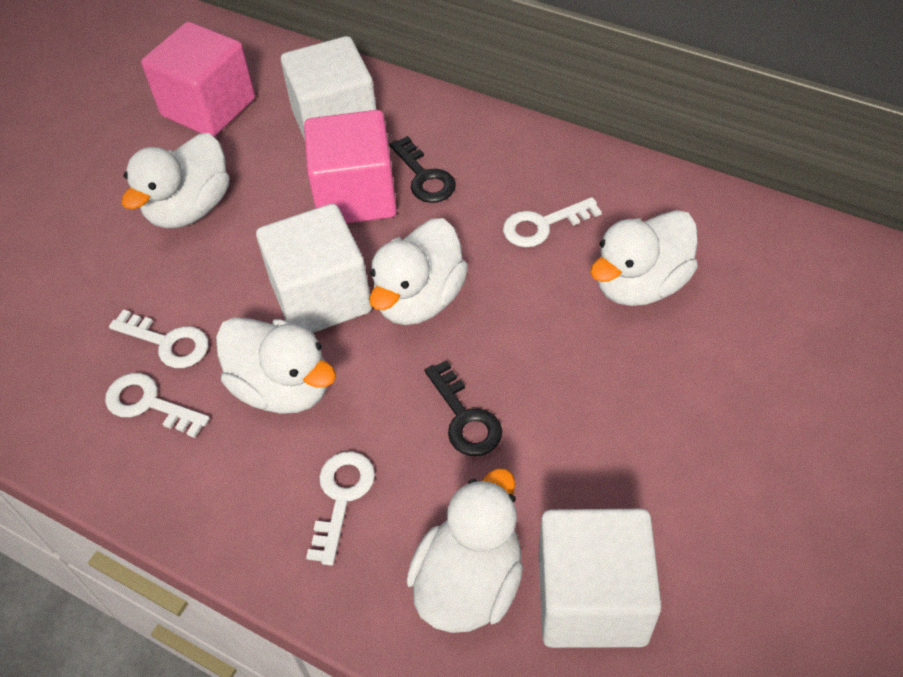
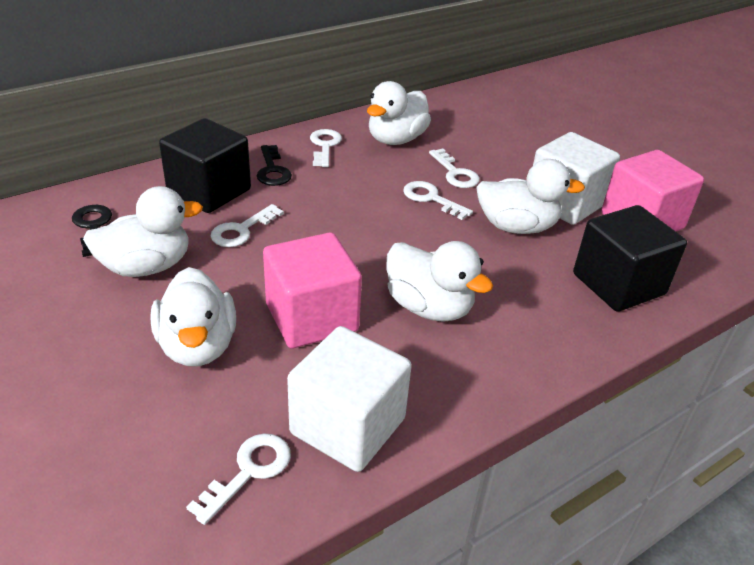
black cube: none = 0 -> [159,118,251,213] [573,205,687,312] = 2
white cube: [256,204,372,333] [281,36,377,140] [539,509,661,648] = 3 -> [287,326,412,472] [533,132,620,225] = 2
white key: [105,373,210,438] [109,309,208,368] [306,452,375,566] [503,197,602,247] = 4 -> [186,434,291,525] [210,204,284,247] [310,129,342,167] [403,181,473,220] [429,149,480,188] = 5

